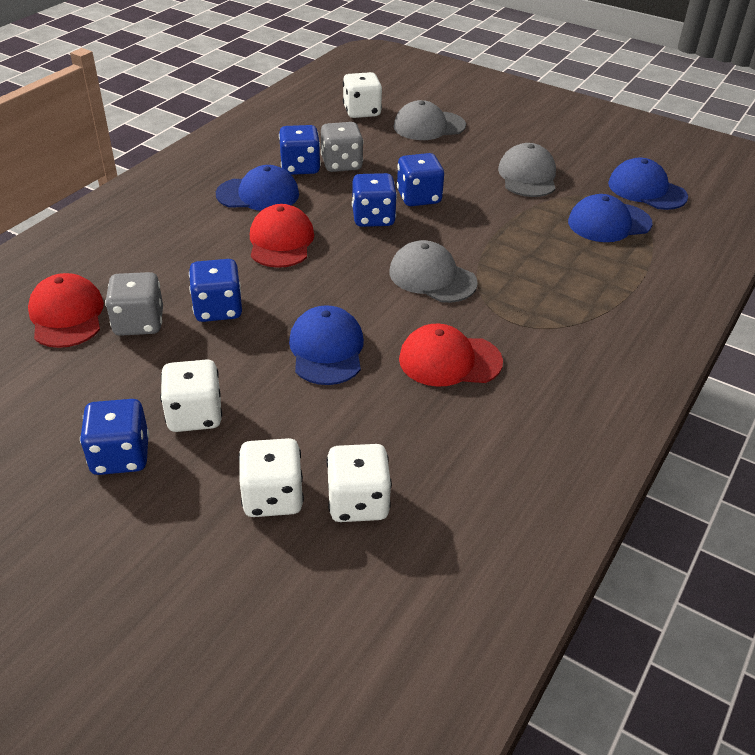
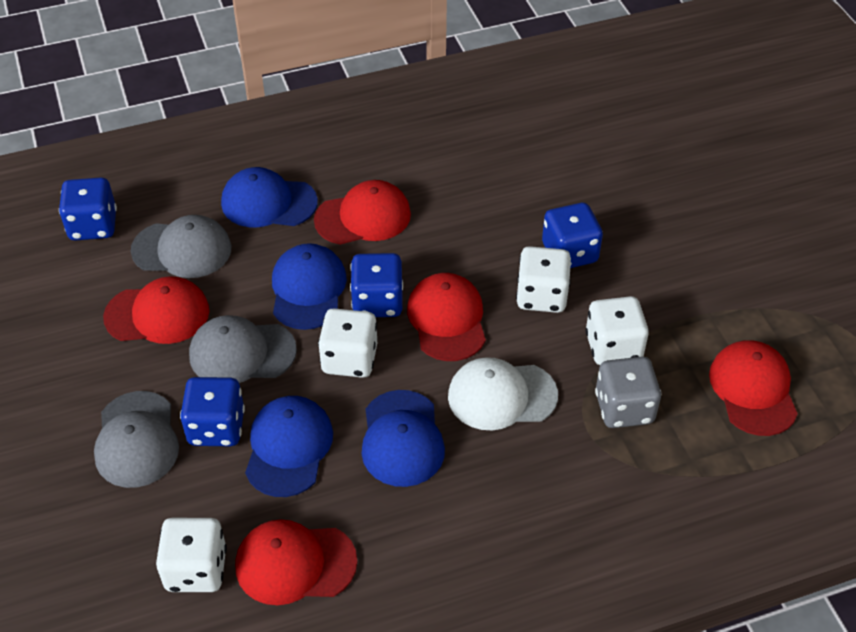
blue dice: [80,399,149,475] [189,259,242,322] [279,125,321,175] [352,173,397,227] [397,153,444,206] = 5 -> [59,177,117,241] [180,377,245,446] [350,253,403,317] [542,203,603,268] = 4
grey dice: [105,272,163,336] [321,122,363,172] = 2 -> [595,357,661,428] = 1
red cap: [28,273,104,348] [250,204,314,268] [399,324,503,387] = 3 -> [103,276,210,344] [235,519,357,605] [314,180,411,245] [407,273,486,361] [709,340,798,436] = 5
white cap: none = 0 -> [448,357,558,430] = 1

